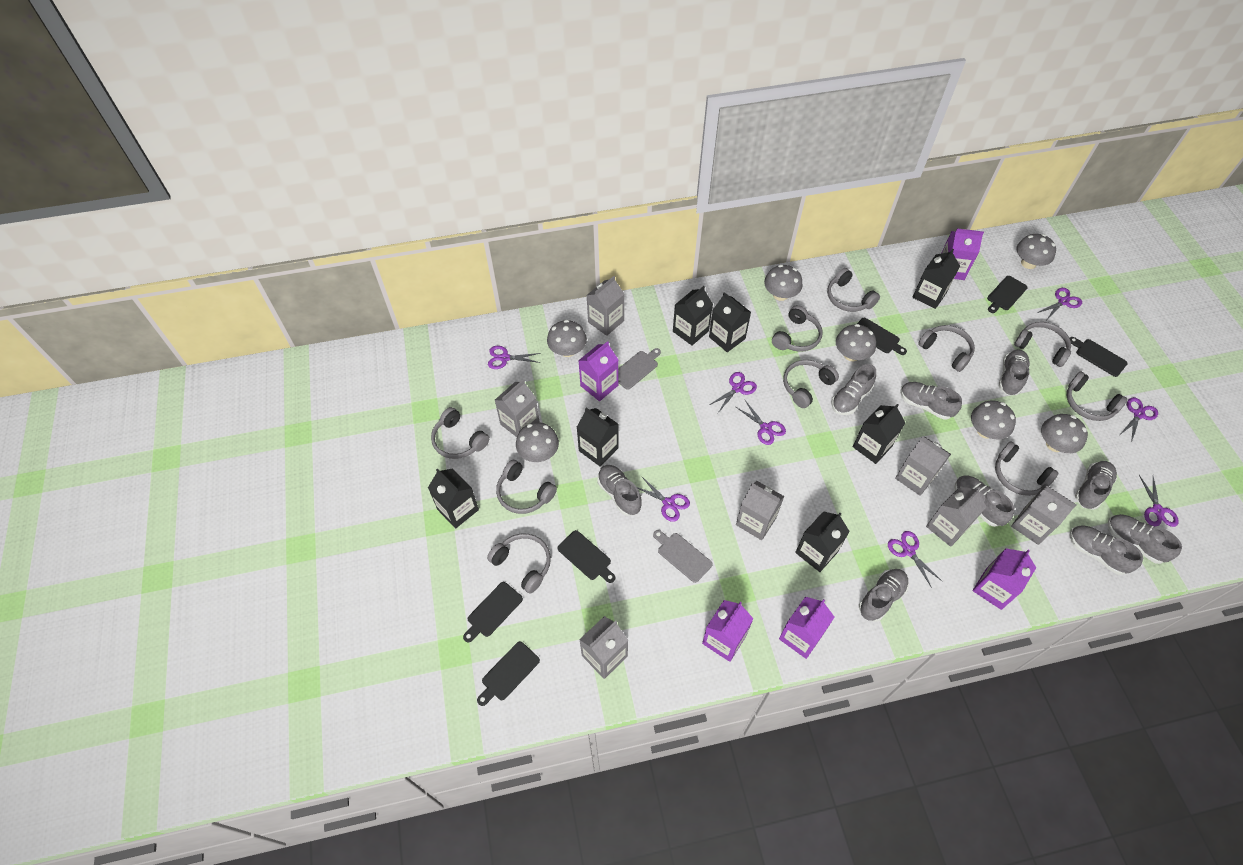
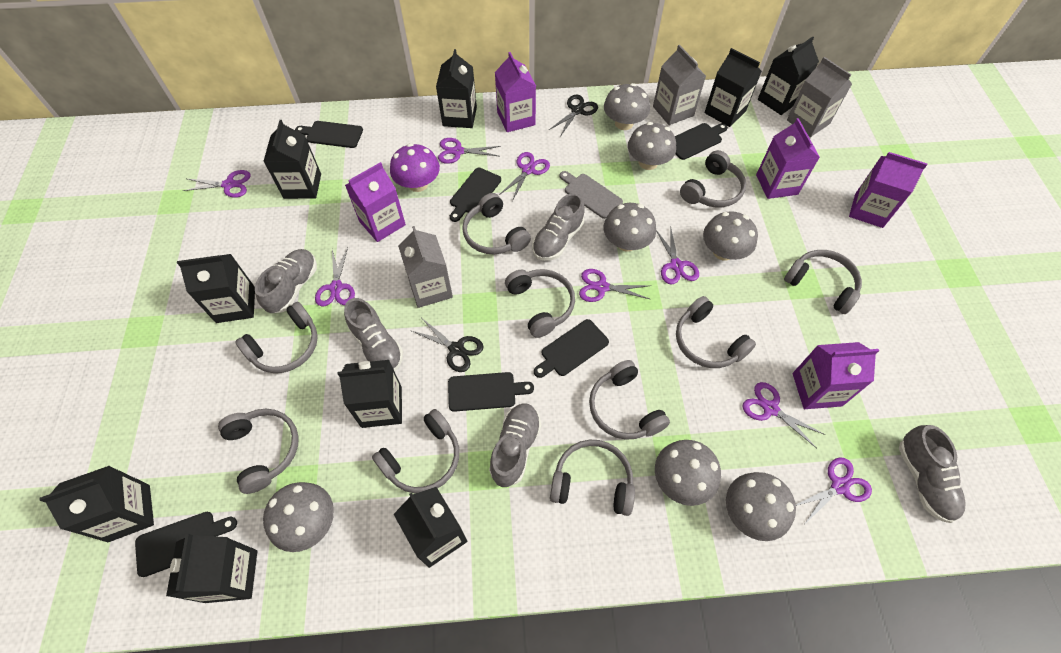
black carton: [428,468,479,529] [577,407,619,466] [673,286,713,345] [709,292,751,352] [795,511,850,572] [853,404,905,464] [912,249,960,309] = 7 -> [40,465,154,542] [166,534,257,603] [177,254,255,323] [263,120,321,199] [338,360,402,428] [394,487,467,568] [436,49,477,128] [705,48,762,127] [758,37,819,115] = 9
black scissors: none = 0 -> [410,319,484,372] [549,94,598,137] = 2
grey carton: [495,379,540,437] [579,616,628,679] [586,276,624,336] [736,481,784,540] [895,436,951,496] [926,486,986,547] [1011,485,1076,545] = 7 -> [398,226,453,308] [653,45,706,125] [787,57,852,137] = 3
grey cutting board: [618,348,661,390] [653,530,713,583] = 2 -> [559,171,623,219] = 1
grey shoe: [597,465,642,516] [831,364,876,415] [859,569,909,622] [900,382,962,420] [954,475,1014,527] [998,350,1030,395] [1070,525,1143,575] [1075,461,1117,510] [1108,514,1182,564] = 9 -> [255,249,317,313] [344,298,403,372] [489,403,542,487] [532,193,585,261] [899,425,966,523] = 5
purple mushroom: none = 0 -> [390,143,440,192] = 1

